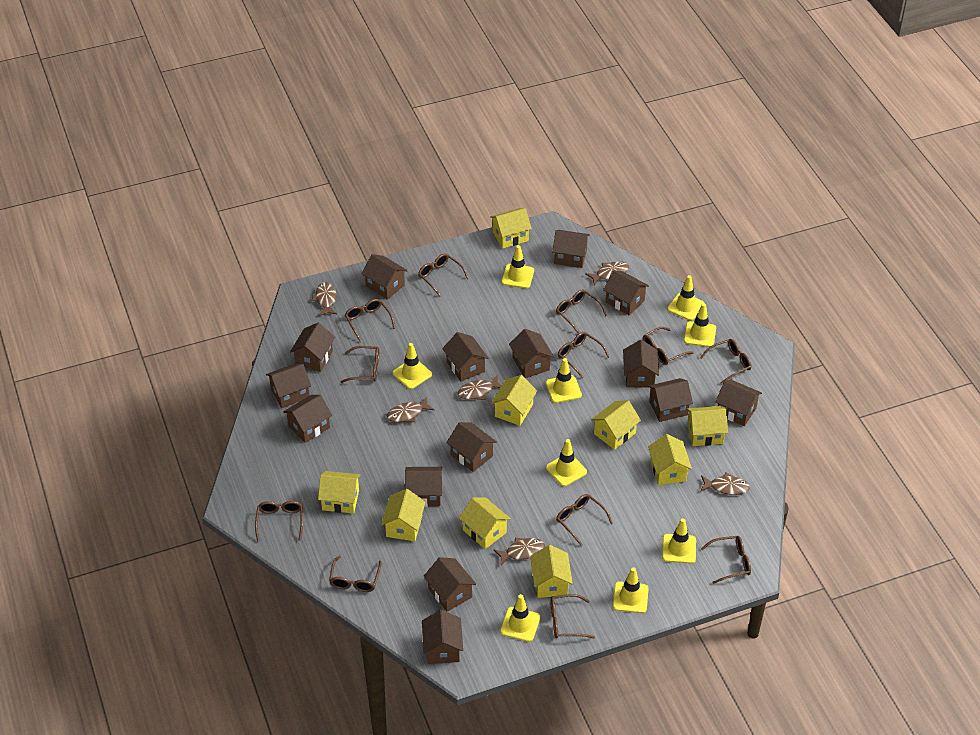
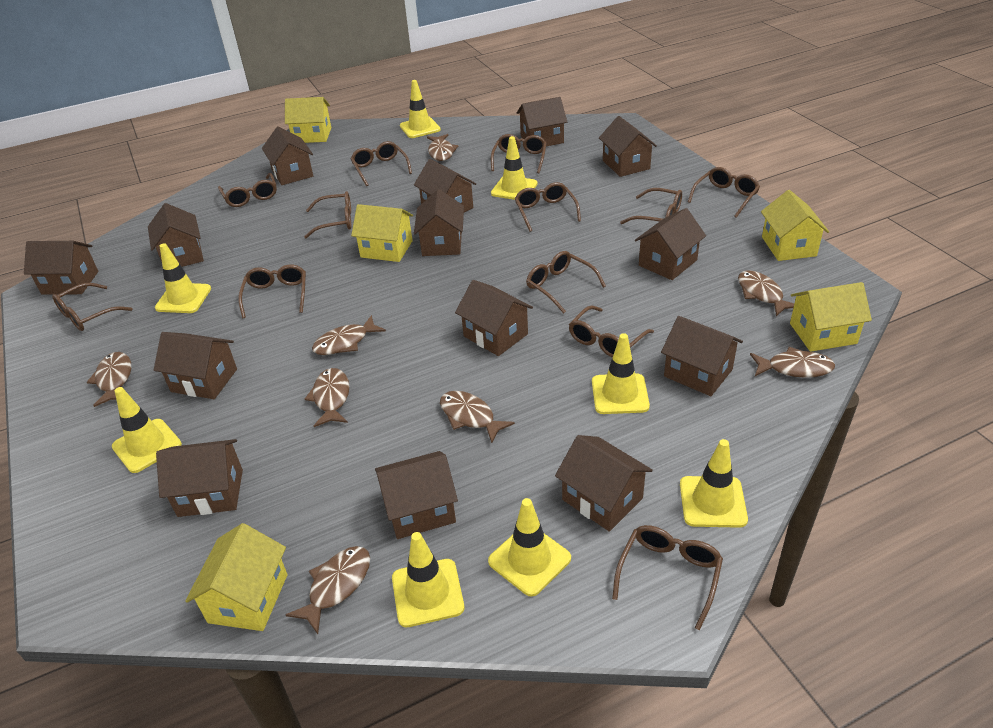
brown fish: [311,282,337,316] [387,396,435,422] [458,376,502,400] [494,538,545,565] [585,261,629,285] [700,473,750,495] = 6 -> [86,352,131,407] [286,546,370,634] [305,368,349,427] [312,315,386,355] [427,134,458,161] [440,391,515,443] [738,270,795,316] [750,347,835,378] = 8
brown house: [266,363,311,408] [283,395,332,443] [290,323,335,372] [361,254,408,300] [405,467,442,507] [422,610,463,664] [423,557,476,612] [442,332,489,382] [446,422,497,472] [509,329,554,378] [552,230,590,268] [603,270,649,316] [623,340,659,388] [648,378,693,422] [715,379,762,426] = 15 -> [24,241,98,295] [148,203,204,267] [154,332,237,399] [156,439,243,517] [262,126,313,185] [375,451,458,539] [414,159,476,212] [414,189,464,256] [455,280,533,356] [517,97,567,146] [555,435,653,532] [599,116,657,177] [635,208,706,280] [661,316,743,396] = 14
yellow house: [318,471,360,514] [381,489,426,541] [459,497,511,549] [490,208,532,249] [491,375,537,426] [530,545,573,598] [591,400,641,450] [648,434,692,485] [687,406,728,446] = 9 -> [185,523,288,631] [285,97,331,143] [351,204,413,262] [761,190,829,261] [790,282,872,352] = 5
yellow traffic cone: [392,343,432,389] [500,594,540,642] [501,245,534,288] [546,358,582,403] [546,439,587,486] [613,567,649,613] [662,518,696,564] [667,275,704,320] [684,303,716,347] = 9 -> [112,387,182,473] [155,243,211,313] [392,532,464,627] [400,80,441,138] [488,498,571,597] [491,136,537,200] [592,333,650,414] [680,439,748,528] = 8

